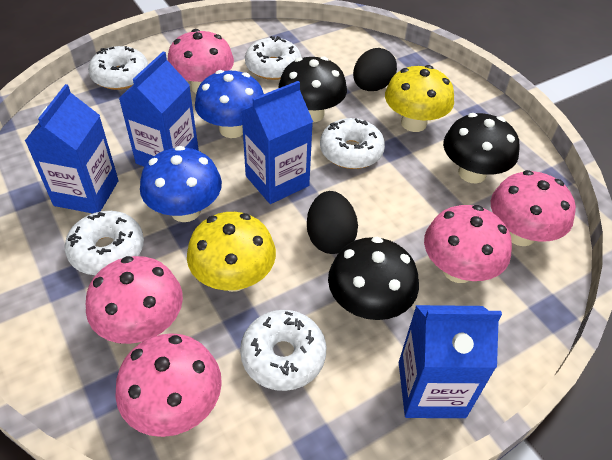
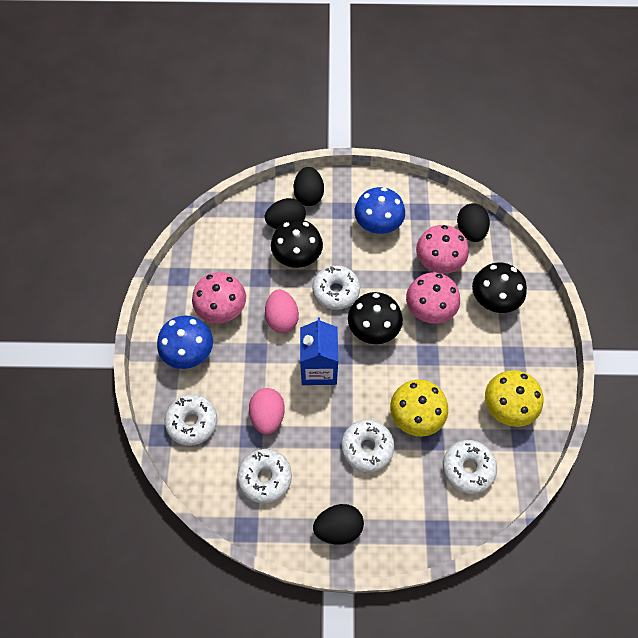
black egg: [307,191,358,254] [353,48,397,91] = 2 -> [265,198,306,229] [294,167,324,206] [313,504,364,545] [457,203,490,242] = 4
blue carton: [25,84,119,214] [119,51,199,167] [241,81,313,204] [399,305,502,418] = 4 -> [300,317,338,385] = 1
pink egg: none = 0 -> [249,388,285,435] [265,289,299,333] = 2
pink mushroom: [86,256,183,344] [115,333,222,437] [168,29,234,93] [424,205,512,283] [491,170,576,246] = 5 -> [192,272,246,323] [406,272,460,324] [416,225,469,273] = 3

